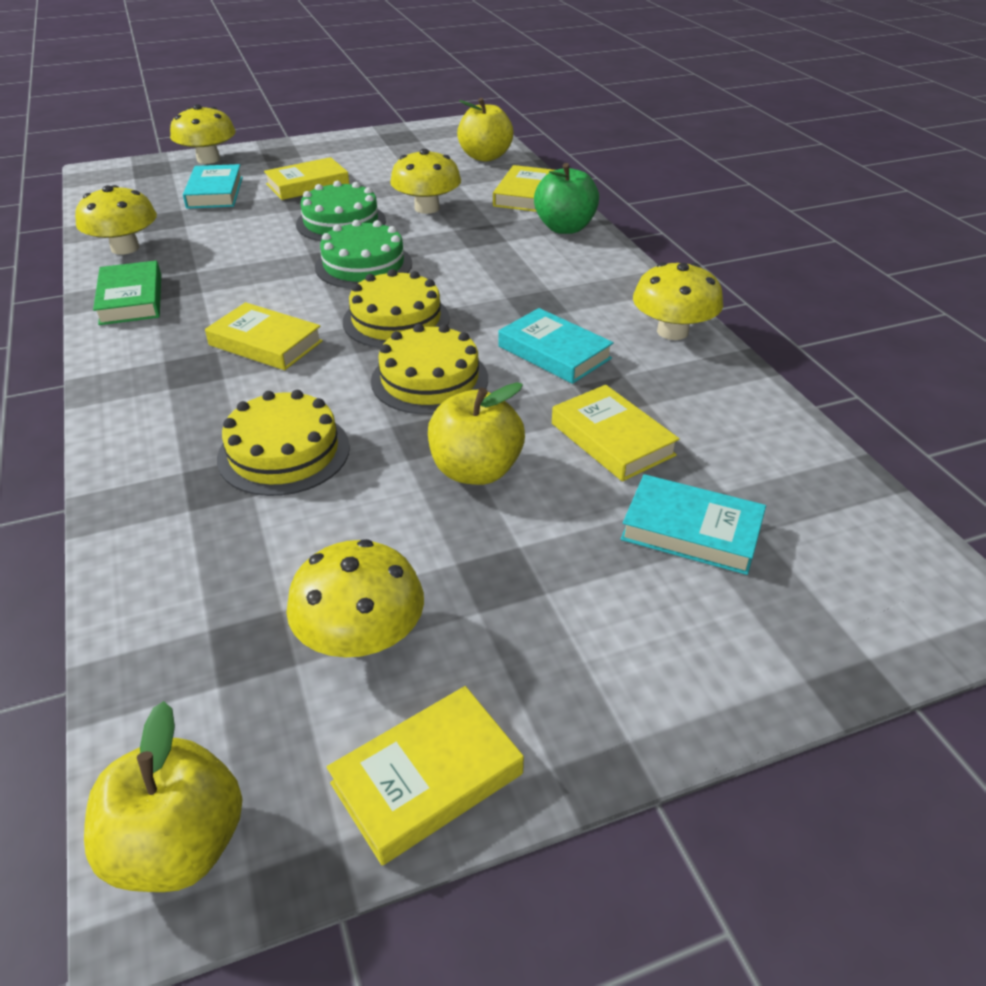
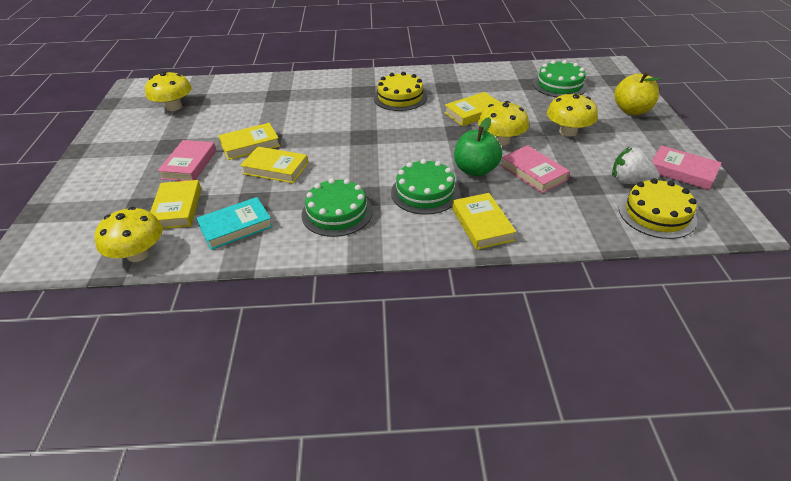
green book: [93,261,161,325] = 1 -> none = 0
green cake: [296,181,386,241] [315,220,412,289] = 2 -> [302,178,373,237] [391,159,460,215] [533,60,588,97] = 3
pink book: none = 0 -> [157,140,217,181] [501,145,570,193] [652,145,722,190] = 3
turquoise book: [183,164,243,209] [498,308,614,384] [621,474,766,575] = 3 -> [196,197,273,250] = 1
white strawberry: none = 0 -> [612,147,659,184] = 1
yellow apple: [84,701,243,892] [428,382,525,485] [457,98,513,162] = 3 -> [615,72,661,115] = 1
yellow cake: [217,390,350,496] [343,269,450,348] [371,324,488,415] = 3 -> [374,72,427,111] [619,178,697,239] = 2
yellow mushroom: [75,185,157,255] [170,104,236,164] [286,539,424,658] [390,149,461,214] [633,262,723,340] = 5 -> [95,207,163,262] [145,71,192,111] [478,101,529,146] [547,92,598,137] = 4

